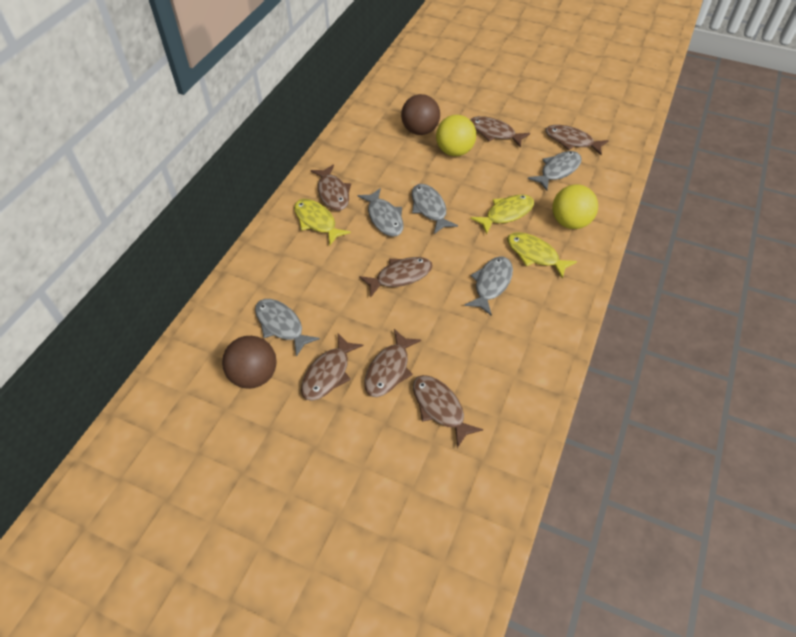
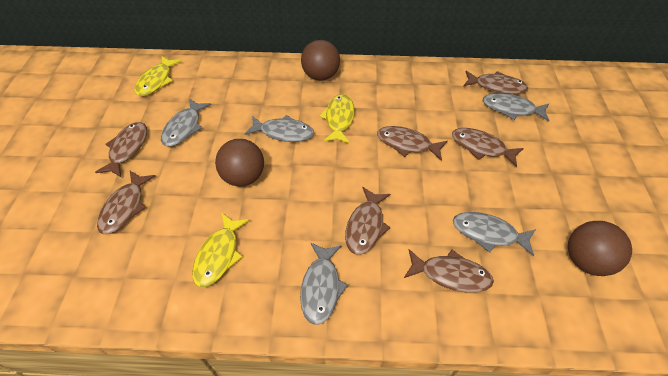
brown ball: [222,336,277,389] [401,94,440,135] = 2 -> [215,139,264,187] [301,40,340,81] [568,221,632,276] = 3
yellow ball: [436,115,476,156] [552,184,598,229] = 2 -> none = 0

